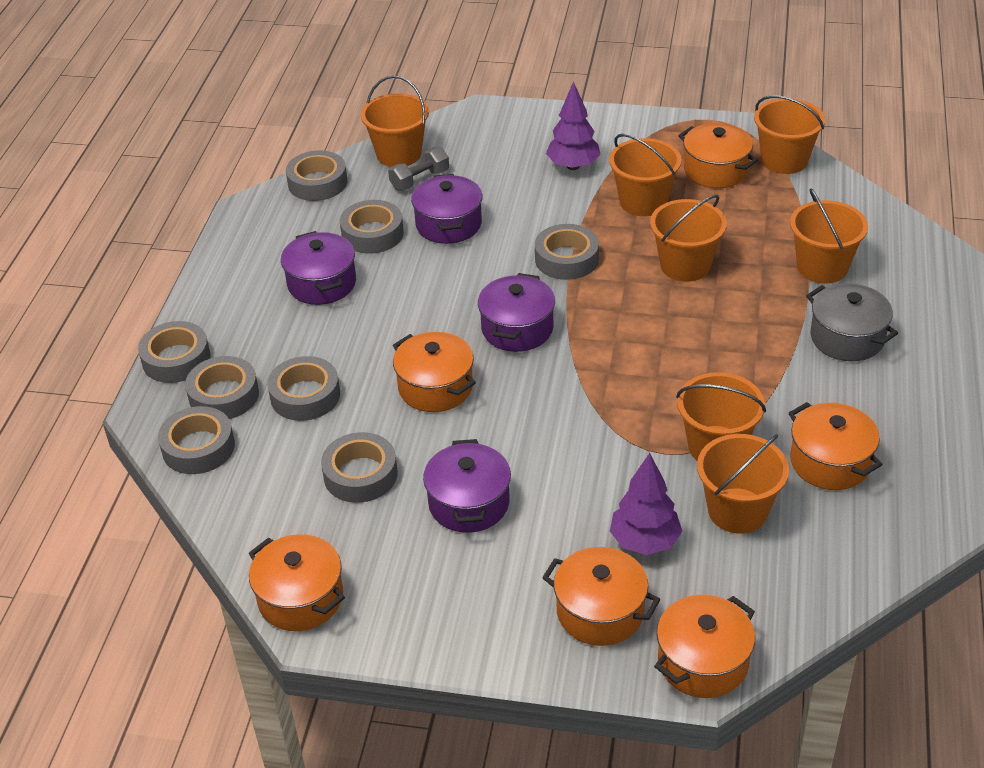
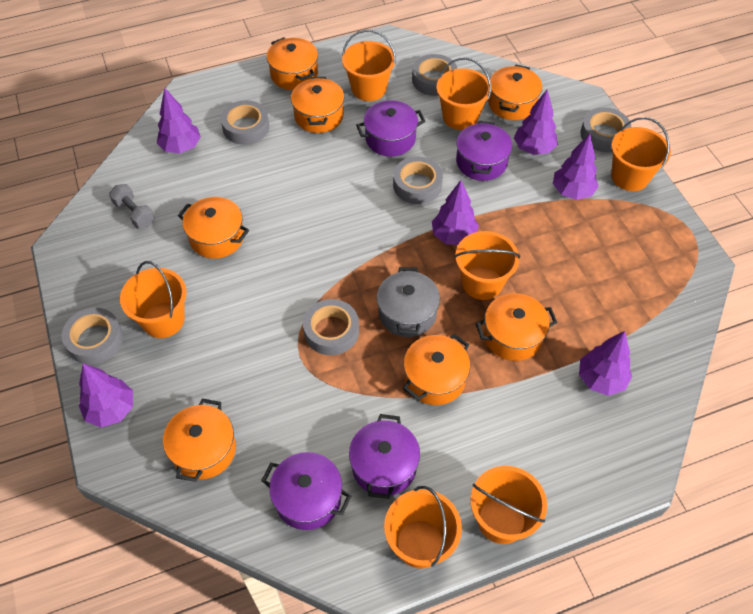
grey tape: [138,321,211,383] [158,406,235,474] [185,356,259,419] [267,356,340,421] [286,150,348,201] [321,432,398,503] [340,200,404,254] [535,224,599,280] = 8 -> [62,308,123,364] [221,100,269,145] [303,299,359,355] [393,156,443,204] [412,54,457,96] [580,107,631,152] = 6
orange pot: [249,534,345,631] [393,332,476,412] [542,547,660,646] [654,595,755,698] [678,123,758,188] [789,402,883,490] = 6 -> [163,399,236,482] [178,197,249,259] [267,37,318,90] [291,77,344,133] [403,334,470,405] [475,293,558,361] [488,65,542,120] = 7
purple tree: [546,81,601,170] [610,453,682,555] = 2 -> [79,363,133,428] [157,88,201,153] [432,180,479,245] [514,90,558,155] [553,134,599,200] [579,331,632,396] = 6

